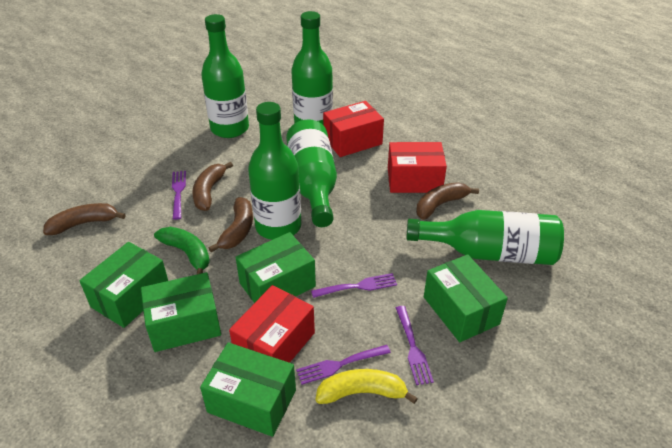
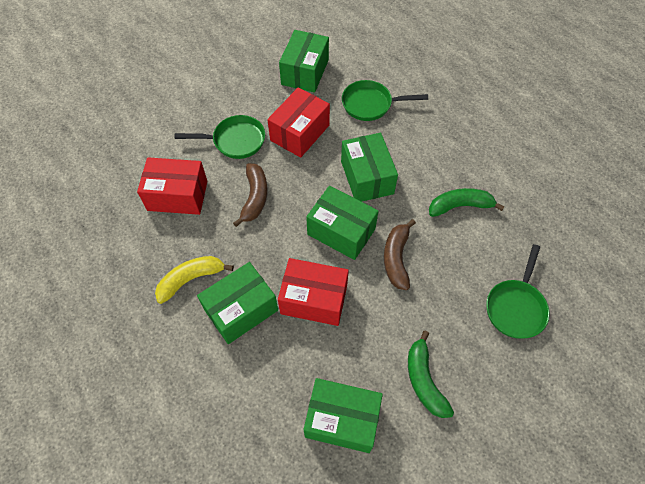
brown banana: [43,203,126,235] [192,162,233,211] [209,197,253,252] [416,182,479,220] = 4 -> [233,163,267,227] [384,219,416,290] = 2
green banana: [154,227,210,274] = 1 -> [408,331,454,418] [429,188,505,217] = 2
green bottle: [201,14,249,138] [248,102,301,240] [286,119,337,227] [291,11,333,125] [406,210,564,265] = 5 -> none = 0
green pan: none = 0 -> [174,115,265,159] [342,80,428,121] [486,244,550,339] = 3
purple fork: [172,171,186,220] [296,345,391,385] [311,273,397,298] [396,306,434,385] = 4 -> none = 0

